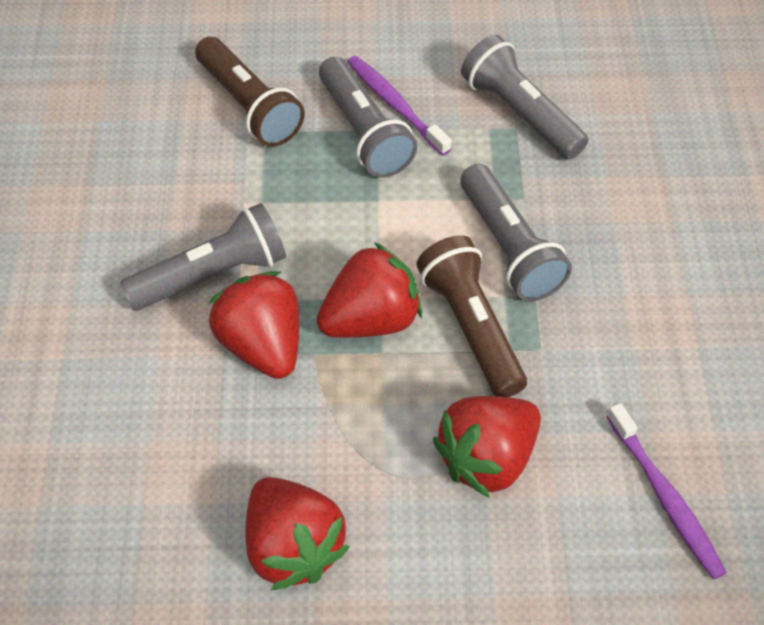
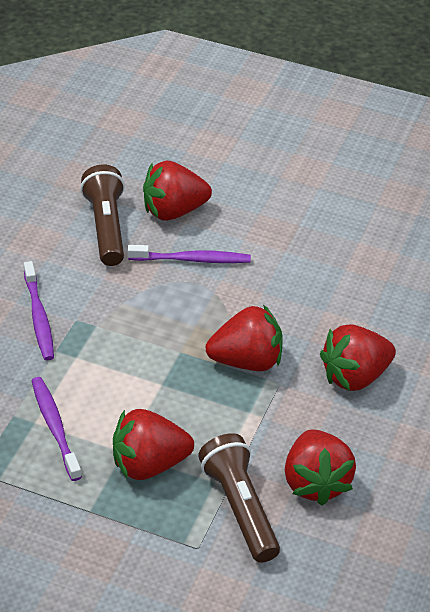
grey flashlight: [120,203,286,311] [319,57,417,178] [460,164,572,301] [461,35,589,160] = 4 -> none = 0
purple toothbrush: [347,56,452,156] [607,403,727,580] = 2 -> [24,261,54,361] [31,377,82,481] [128,245,251,263] = 3
red strawberry: [209,271,299,379] [245,477,349,590] [317,242,422,338] [433,396,541,498] = 4 -> [113,409,194,480] [143,161,212,221] [205,305,283,371] [285,430,356,505] [320,324,396,391] = 5

